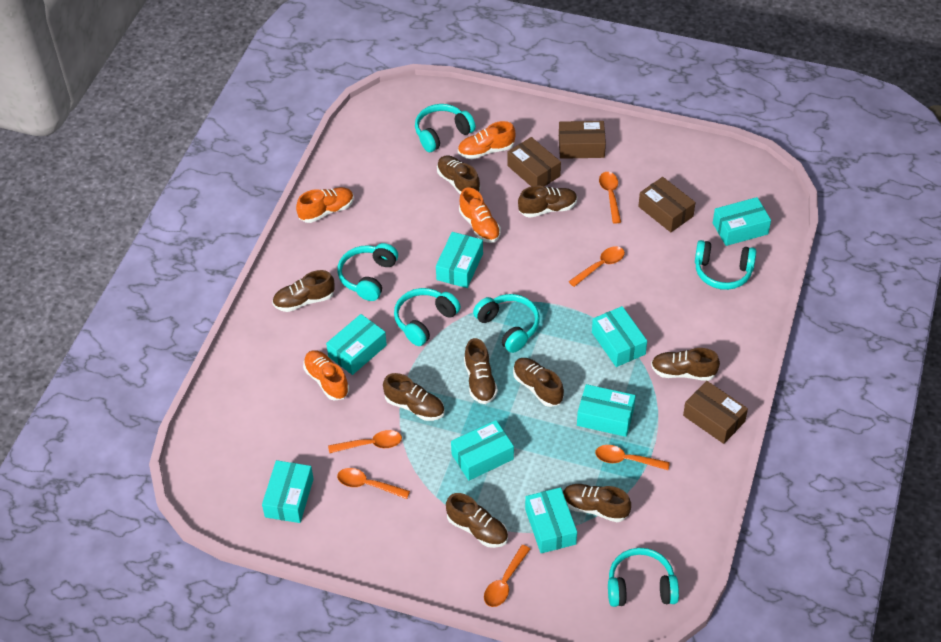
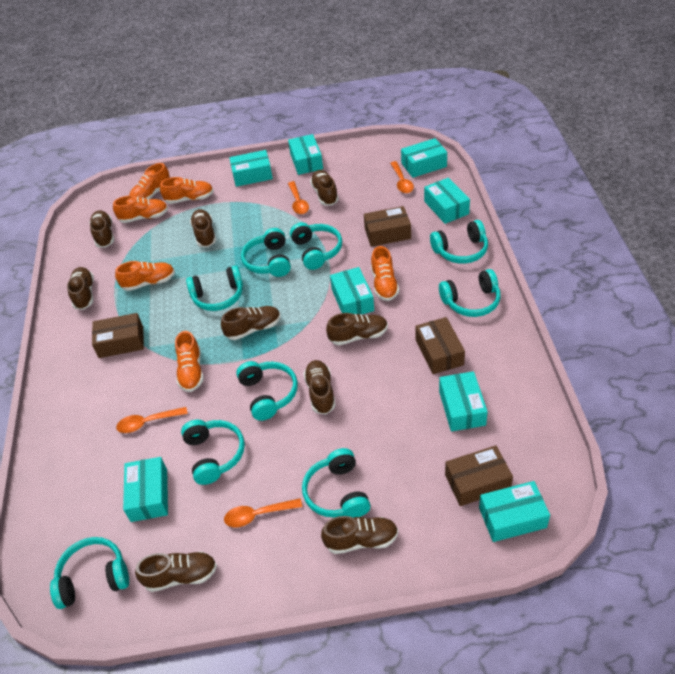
orange shoe: [296,187,354,223] [303,350,349,401] [458,121,516,159] [459,187,501,243] = 4 -> [113,196,168,223] [115,261,175,291] [129,163,170,199] [160,177,214,204] [175,331,203,392] [371,246,399,301] = 6
orange spoon: [328,430,402,453] [337,468,410,499] [484,545,530,607] [568,246,625,287] [595,445,670,470] [599,172,621,224] = 6 -> [116,407,188,433] [224,498,302,528] [288,181,309,214] [390,161,414,193] = 4
turquoise headphones: [338,243,398,301] [394,288,461,346] [415,104,476,152] [473,294,540,353] [608,548,679,607] [695,240,756,290] = 6 -> [50,537,129,609] [181,419,245,485] [186,265,243,311] [236,361,298,421] [241,228,291,277] [290,222,342,270] [302,448,371,518] [430,220,488,264] [439,269,501,317] = 9

